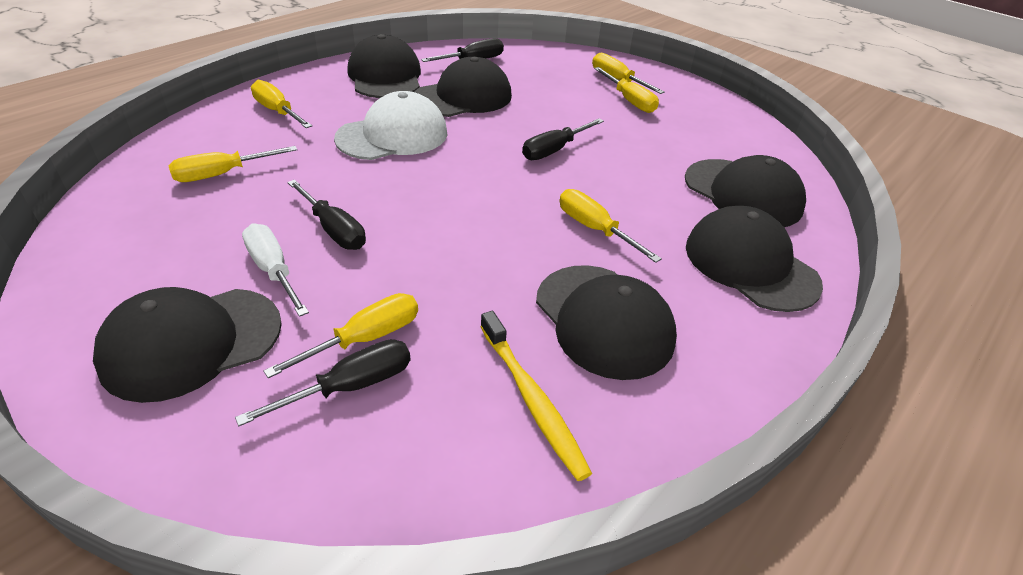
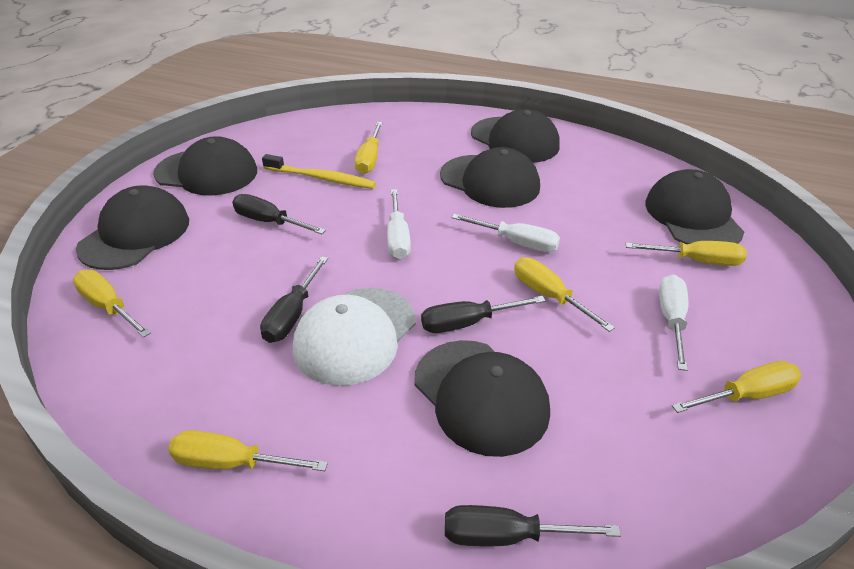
white screwdriver: [242,223,309,317] = 1 -> [387,189,411,259] [452,214,560,252] [659,274,688,371] = 3

